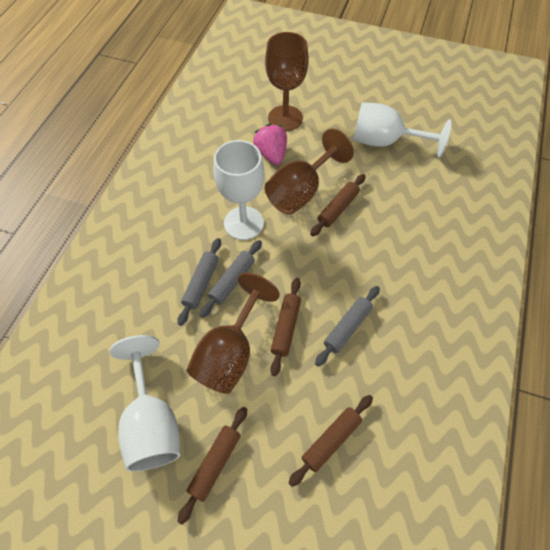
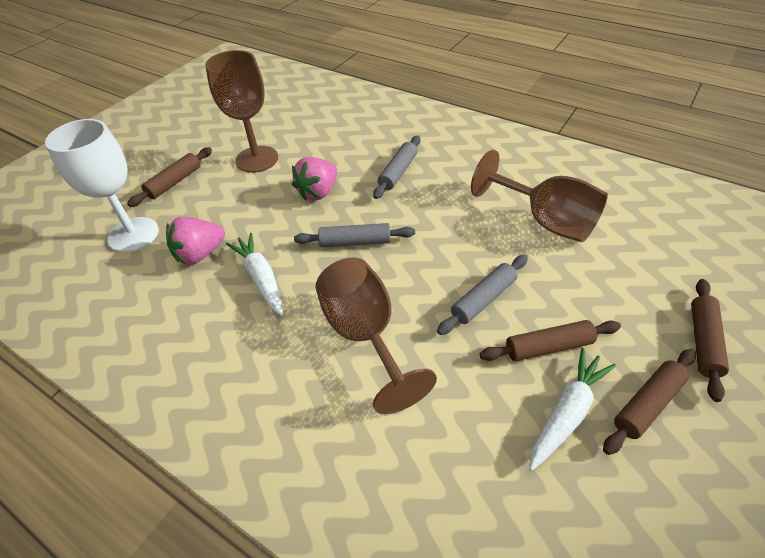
pink strawberry: [253,124,287,165] = 1 -> [166,217,225,265] [292,157,337,201] = 2
white carrot: none = 0 -> [226,233,283,316] [529,348,616,471] = 2
white goblet: [110,335,180,471] [213,140,264,240] [353,102,452,158] = 3 -> [45,119,158,252] = 1

